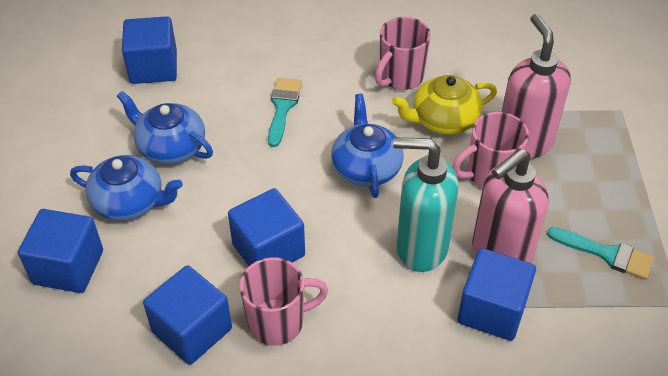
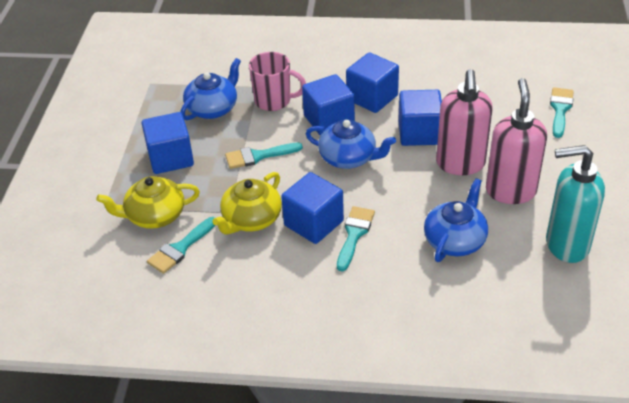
pink mug: [239,257,328,346] [375,17,431,90] [452,112,529,189] = 3 -> [249,52,306,111] = 1
turquoise brush: [268,78,302,147] [547,227,654,280] = 2 -> [147,217,215,274] [225,142,303,169] [337,206,375,271] [550,87,574,138] = 4
yellow teapot: [392,75,497,135] = 1 -> [96,176,200,229] [213,172,282,234] = 2

